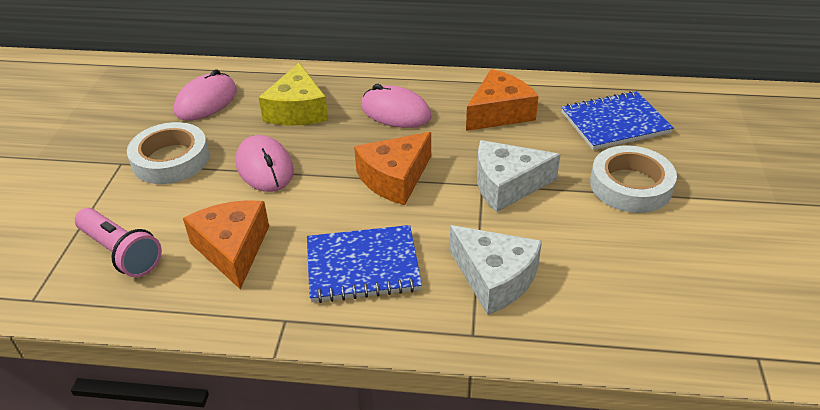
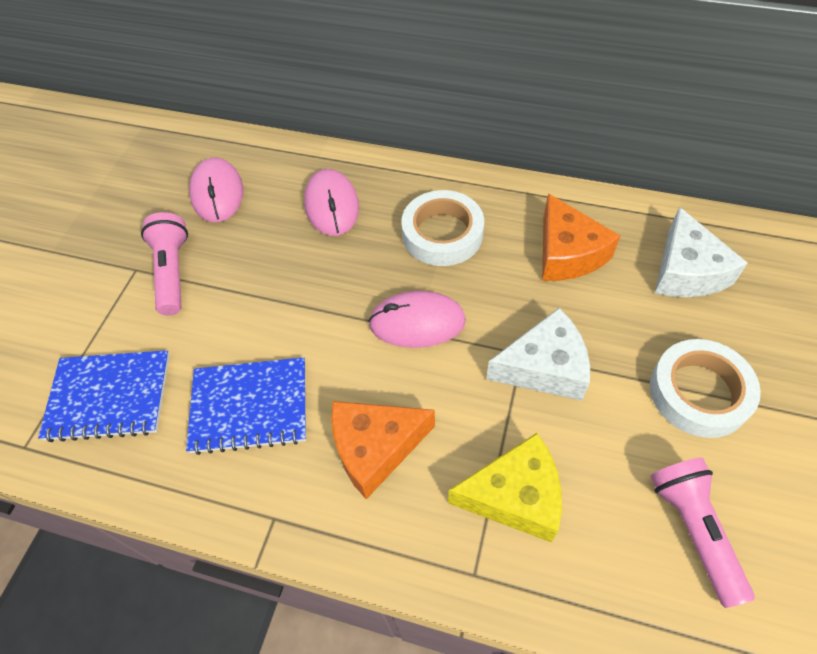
orange cheese: [183,200,269,290] [354,132,431,205] [466,69,539,131] = 3 -> [331,401,435,499] [542,193,620,281] = 2
pink flashlight: [75,208,162,277] = 1 -> [141,212,188,315] [651,458,755,608] = 2

